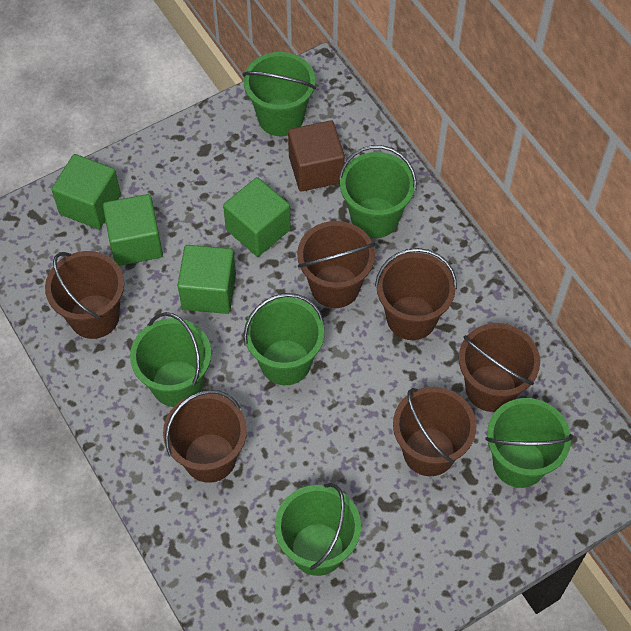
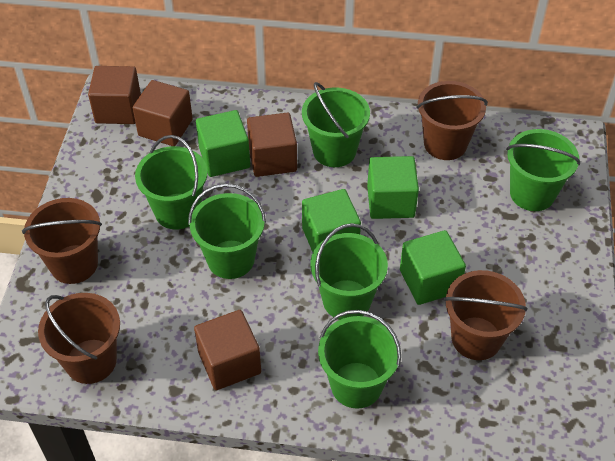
brown bucket: [45,251,124,339] [163,390,247,483] [297,221,375,308] [375,248,457,340] [393,387,476,476] [459,323,540,412] = 6 -> [22,198,102,284] [38,293,120,384] [417,81,488,160] [444,270,527,360] = 4
brown cube: [288,120,345,191] = 1 -> [88,66,141,124] [133,80,193,146] [194,310,261,390] [247,113,297,177] = 4

